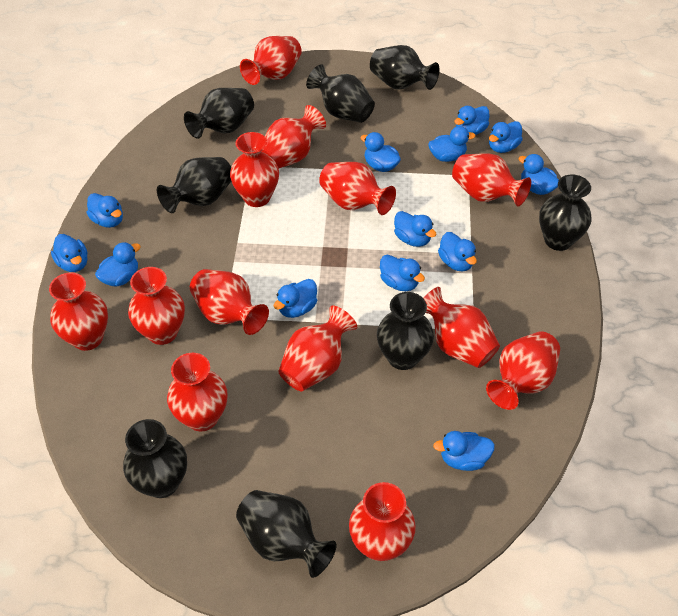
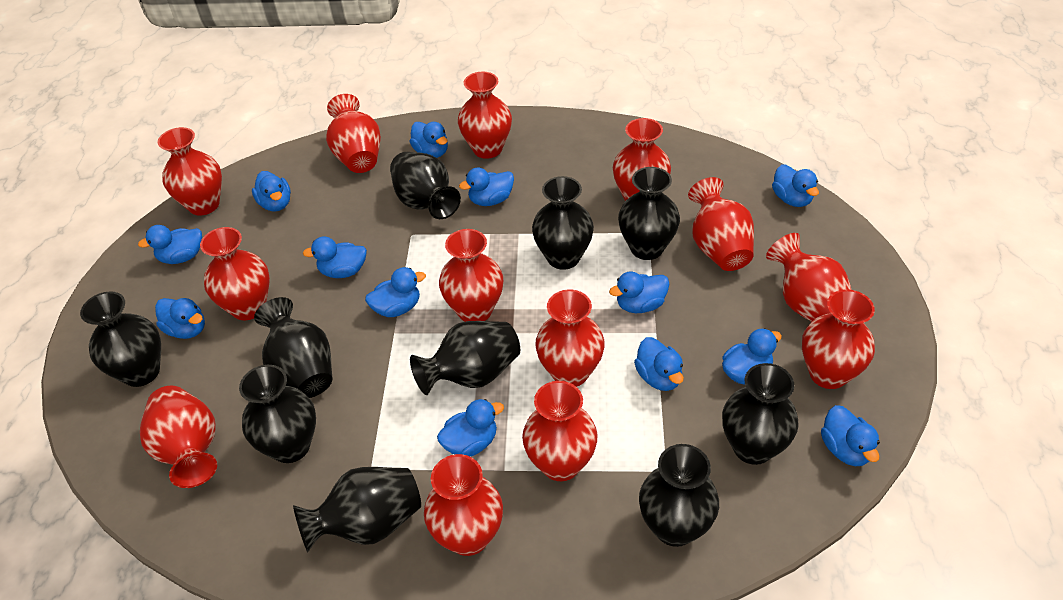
black vase: [123,419,187,498] [157,157,231,213] [184,88,254,139] [236,490,337,578] [306,64,375,123] [370,45,439,90] [377,292,434,370] [539,174,592,251] = 8 -> [80,291,161,387] [239,365,316,463] [254,297,333,398] [293,467,421,552] [390,152,461,219] [410,321,520,395] [532,176,594,270] [618,167,680,260] [639,444,719,547] [722,363,799,465] = 10

